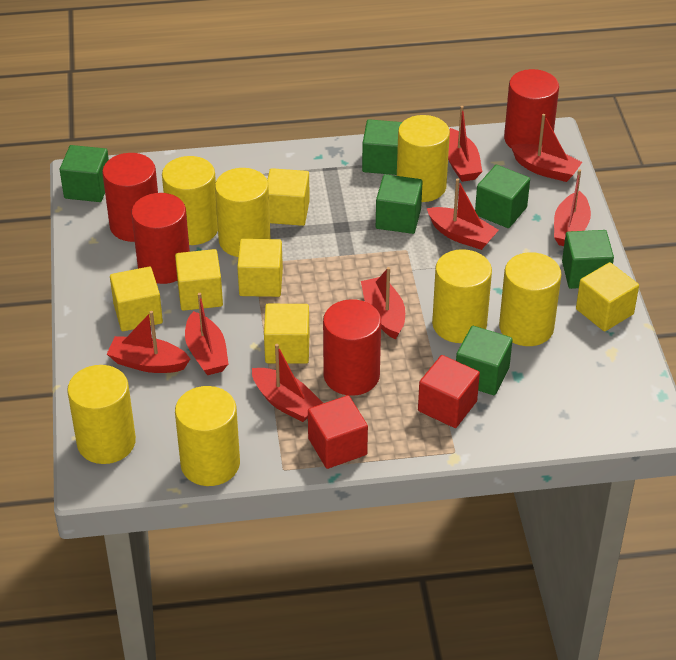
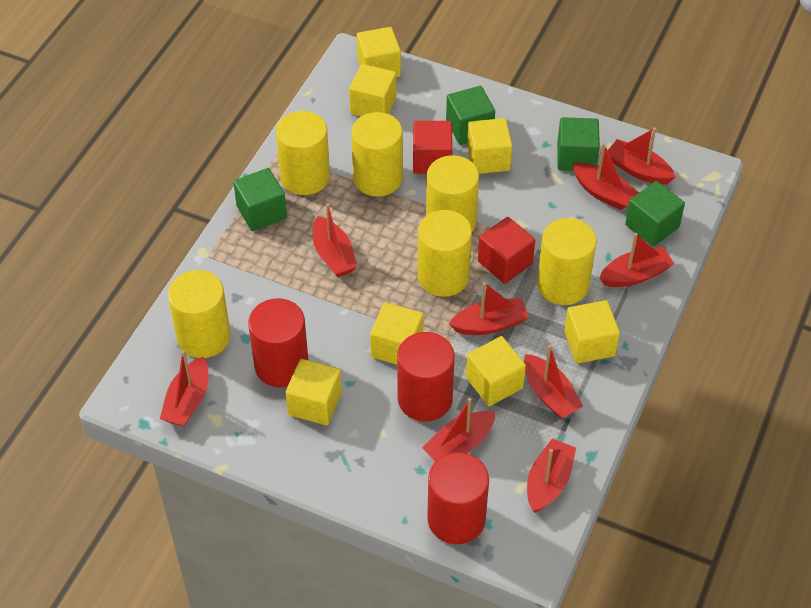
green cube: [60,145,109,202] [362,119,402,175] [376,174,423,234] [456,326,513,395] [475,165,530,228] [562,230,614,289] = 6 -> [233,168,287,231] [446,86,495,145] [557,117,600,171] [625,181,685,247] = 4
red boat: [107,311,190,373] [185,293,229,375] [252,344,323,422] [361,267,405,339] [427,178,499,250] [448,106,482,182] [510,114,582,182] [554,169,591,246] = 8 -> [160,350,208,427] [313,204,357,277] [422,398,495,462] [449,282,529,335] [524,345,583,419] [527,439,576,513] [572,143,639,210] [599,233,674,287] [608,127,676,185] = 9
red cylinder: [102,153,158,242] [131,193,190,284] [323,299,381,396] [504,69,559,149] = 4 -> [248,298,308,387] [397,332,455,422] [427,452,489,544] = 3
yellow cube: [110,266,163,331] [175,249,223,311] [237,239,283,297] [264,304,309,364] [267,168,310,226] [576,262,639,332] = 6 -> [286,359,342,425] [349,64,396,116] [357,27,401,77] [370,302,423,365] [466,336,526,406] [467,118,512,174] [564,300,620,364] = 7
yellow cylinder: [67,365,136,464] [162,156,218,245] [175,386,240,486] [215,168,271,257] [397,115,450,202] [432,249,492,343] [499,252,561,346] = 7 -> [168,270,231,358] [276,111,330,195] [351,112,403,197] [417,210,472,297] [426,156,479,232] [537,218,596,305] = 6

